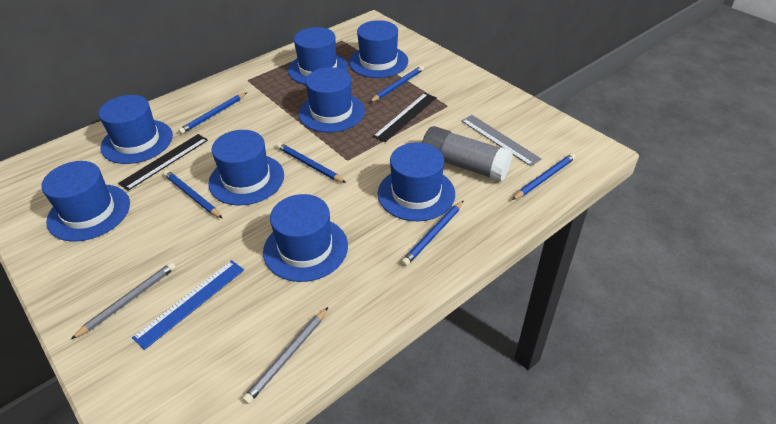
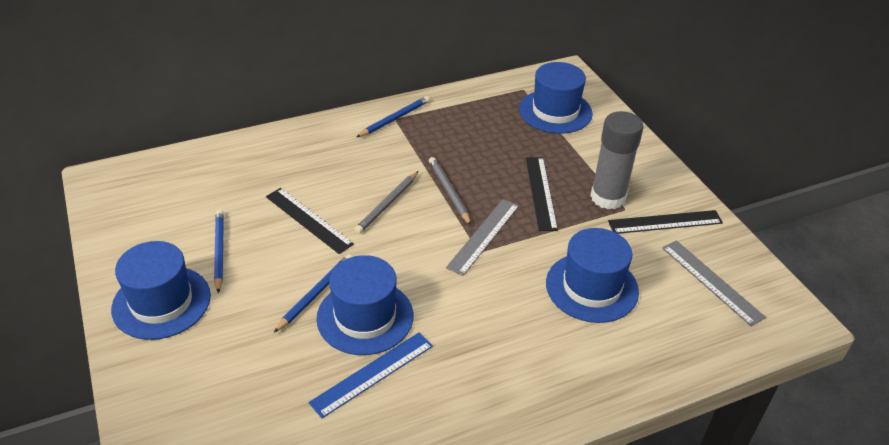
black ruler: [118,134,208,191] [373,93,437,142] = 2 -> [266,188,354,254] [526,157,558,231] [608,210,723,234] = 3
blue hat: [41,161,130,242] [99,95,173,164] [208,130,284,206] [263,194,348,282] [288,27,348,85] [298,67,365,133] [349,20,408,78] [378,143,455,221] = 8 -> [111,241,211,340] [316,255,413,355] [519,62,593,134] [546,228,639,323] = 4
blue pencil: [164,170,222,218] [178,93,247,134] [277,143,346,183] [370,66,424,102] [401,200,464,266] [512,153,576,200] = 6 -> [214,209,224,293] [274,254,352,333] [357,96,430,137] = 3
grey ruler: [461,115,541,166] = 1 -> [446,199,519,276] [662,240,766,326] = 2

